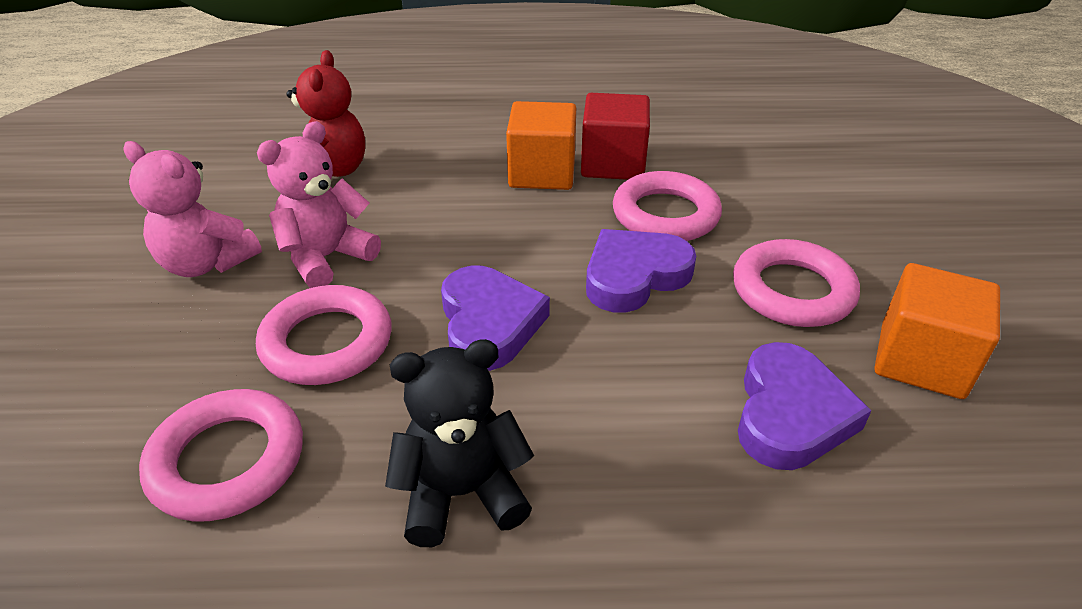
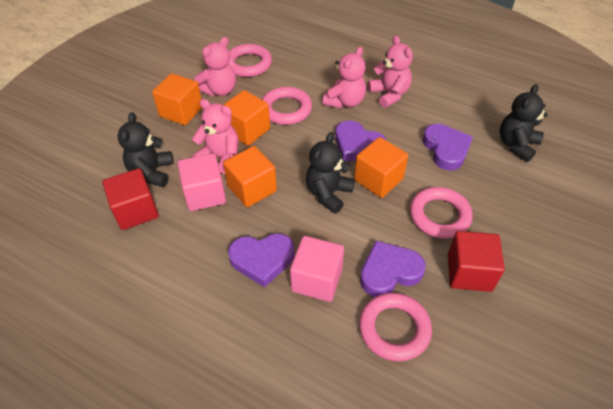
black teddy bear: [385,339,534,547] = 1 -> [118,112,174,187] [306,132,355,214] [500,84,548,162] = 3
orange cube: [506,101,576,190] [875,263,1000,399] = 2 -> [152,73,202,125] [223,90,270,146] [223,146,277,207] [354,137,408,198] = 4
pink cube: none = 0 -> [178,153,226,211] [290,236,344,302] = 2
pink teddy bear: [124,141,262,277] [257,121,381,288] = 2 -> [192,99,238,174] [195,37,236,96] [323,47,366,109] [368,35,413,108] = 4
purple heart: [441,266,550,371] [586,229,696,313] [738,342,872,470] = 3 -> [228,233,295,288] [335,120,387,161] [360,241,426,297] [423,124,473,171] = 4
red cube: [581,93,650,180] = 1 -> [102,168,159,230] [448,231,505,292] = 2
red teddy bear: [286,50,365,177] = 1 -> none = 0

